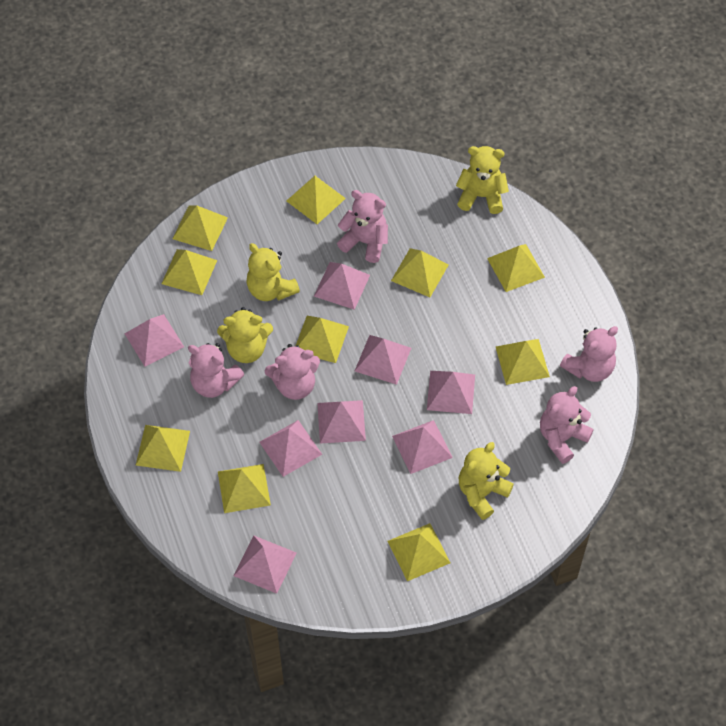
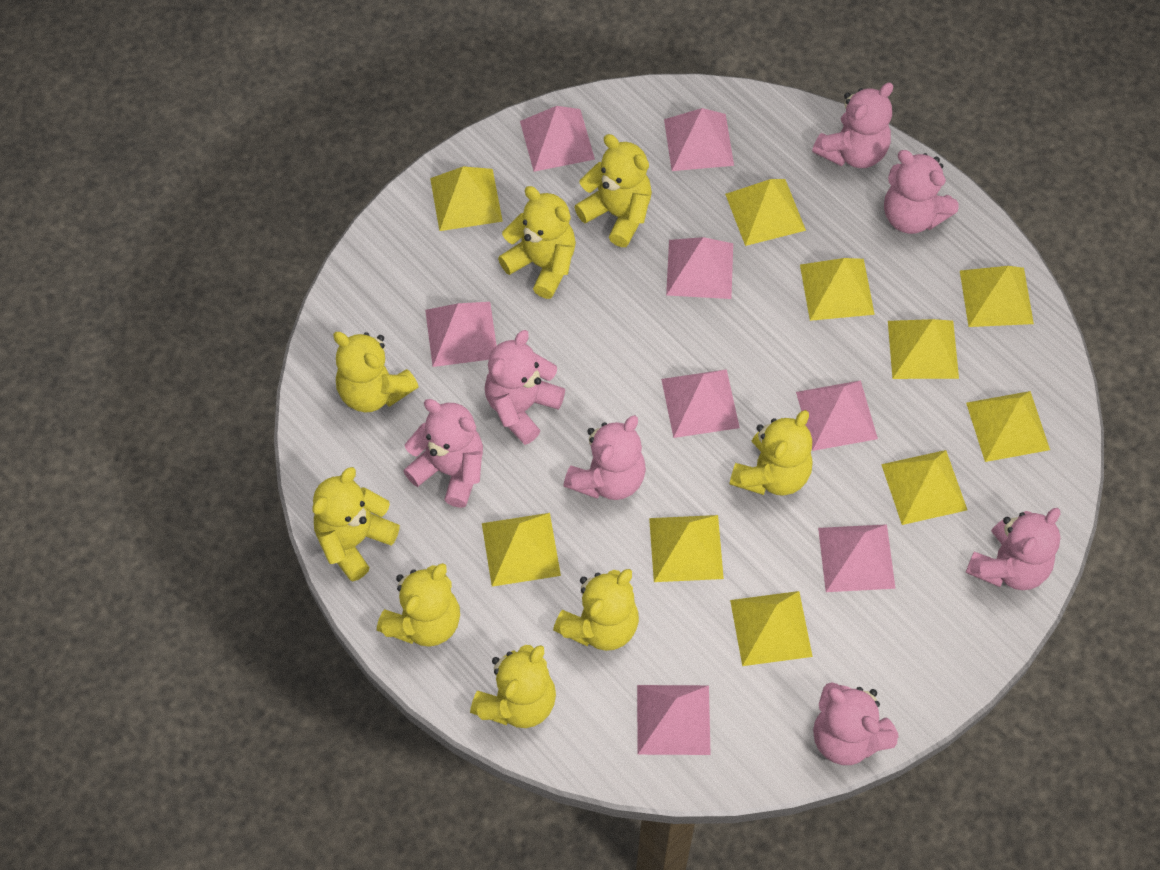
pink teddy bear: [188,343,244,398] [265,344,320,400] [337,190,388,263] [540,386,594,464] [560,326,618,382] = 5 -> [403,399,483,508] [485,330,565,445] [563,415,646,500] [812,82,893,168] [813,682,899,765] [884,150,959,234] [965,508,1060,590] = 7
yellow teddy bear: [217,307,273,363] [246,243,300,301] [456,146,509,214] [459,442,514,520] = 4 -> [312,467,400,582] [333,332,419,412] [377,563,460,647] [470,645,556,728] [498,186,576,299] [553,569,639,651] [574,134,652,247] [729,410,813,496] = 8

